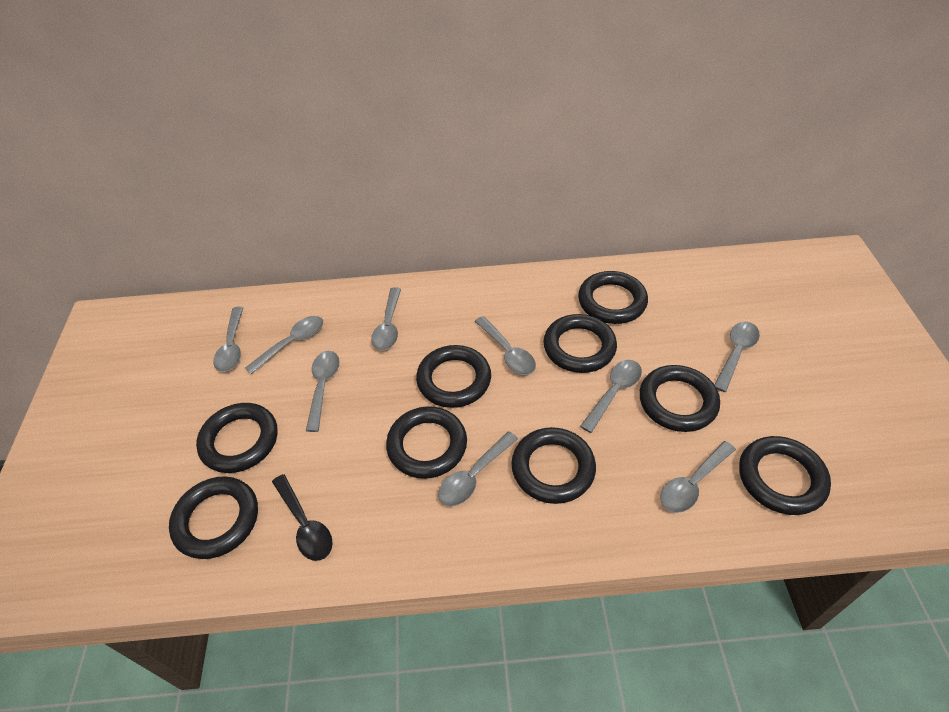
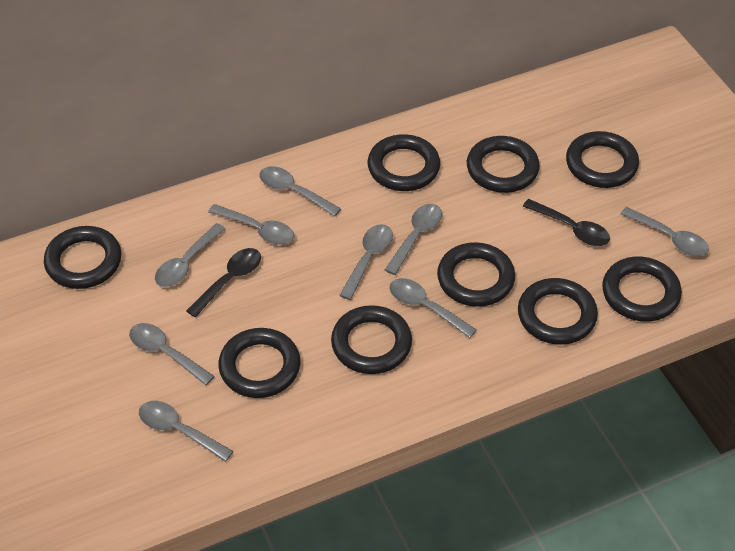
black spoon: [272,474,333,561] = 1 -> [186,248,261,317] [523,199,610,246] = 2

